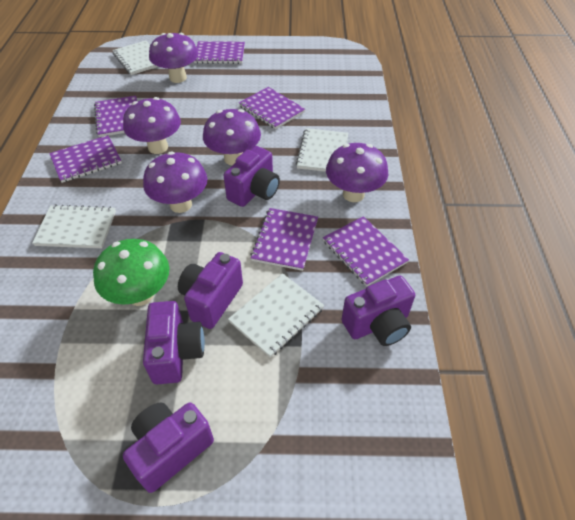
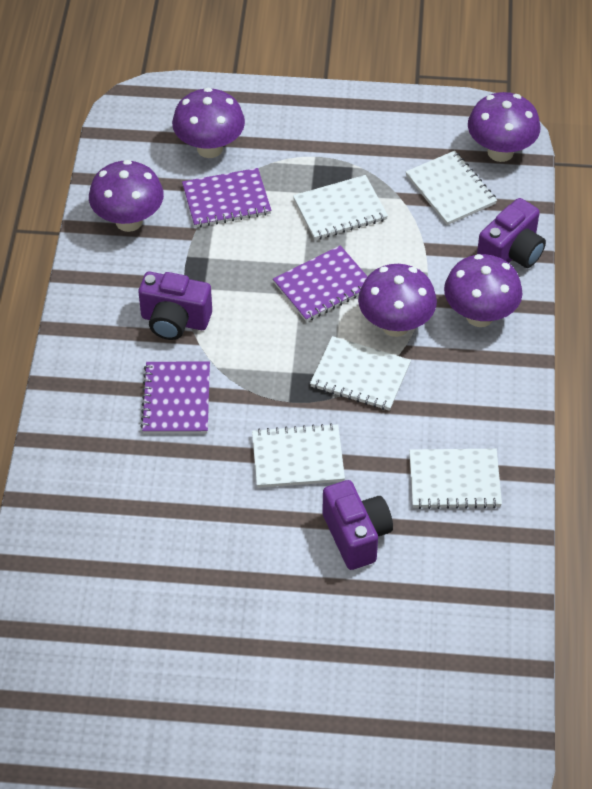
green mushroom: [93,239,169,306] = 1 -> none = 0
purple camera: [123,402,214,493] [143,301,205,384] [178,252,243,329] [224,146,280,207] [342,276,415,346] = 5 -> [138,272,212,340] [322,480,393,570] [477,198,546,268] = 3
purple notebook: [49,135,122,183] [94,96,137,137] [194,41,245,64] [239,87,305,129] [250,208,318,271] [323,216,409,287] = 6 -> [140,362,210,434] [182,168,271,227] [273,245,368,322] = 3
white notebook: [32,204,116,248] [112,40,158,75] [228,273,324,358] [296,128,348,172] = 4 -> [252,423,345,488] [293,175,388,240] [310,336,411,411] [406,151,497,225] [409,449,502,509] = 5

